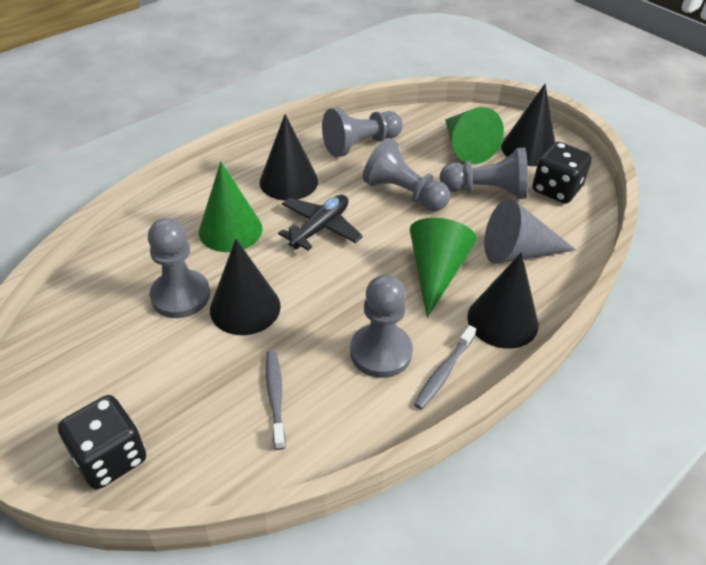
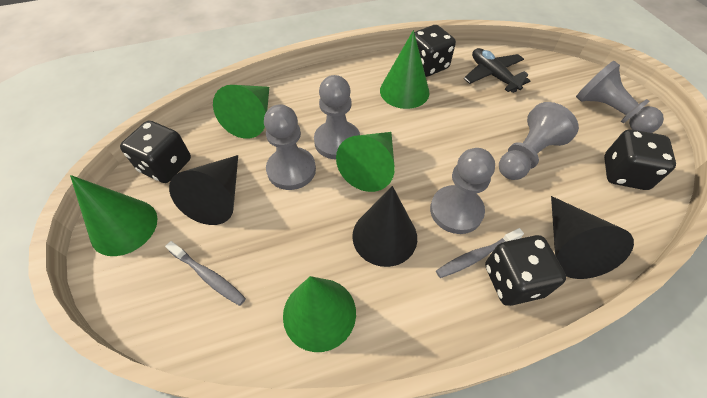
black cone: [210,239,281,335] [260,114,318,201] [467,252,539,349] [501,84,555,166] = 4 -> [169,155,238,225] [352,186,417,267] [551,196,634,279] = 3
black dice: [58,395,146,489] [532,142,592,203] = 2 -> [120,121,191,183] [414,25,456,77] [485,235,566,306] [604,129,676,190] = 4
green cone: [199,161,262,252] [410,218,477,318] [445,107,504,164] = 3 -> [70,175,157,256] [213,85,269,139] [283,276,356,352] [336,132,395,192] [380,30,429,109] = 5
grey cone: [484,199,576,264] = 1 -> none = 0

